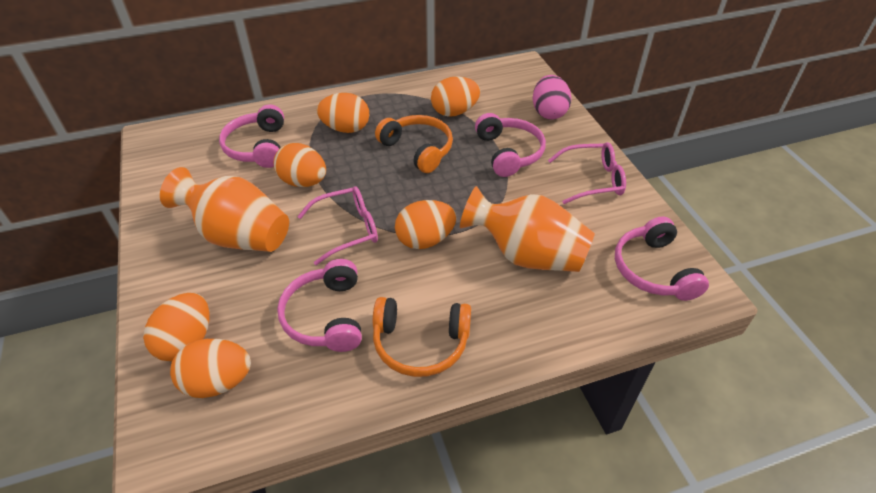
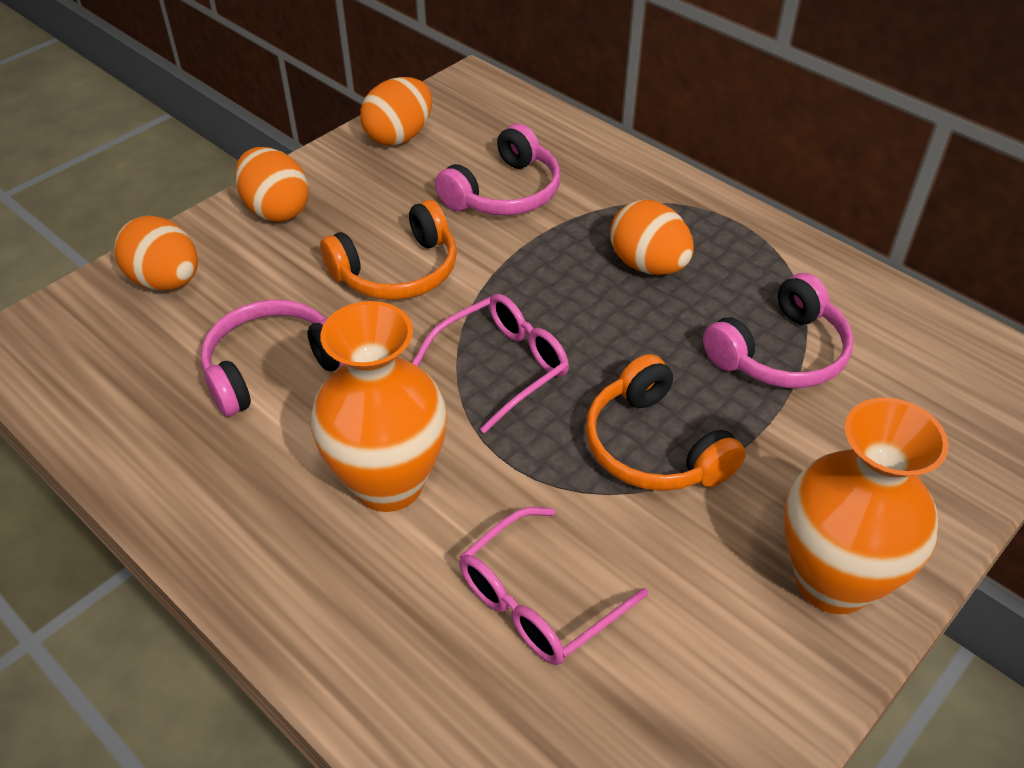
orange egg: [143,293,209,361] [170,339,251,398] [274,143,326,187] [317,93,369,133] [395,200,456,249] [431,76,480,117] = 6 -> [114,216,198,290] [235,147,309,222] [360,77,432,146] [610,200,694,275] = 4
pink egg: [533,75,572,120] = 1 -> none = 0
pink headphones: [219,105,284,168] [277,259,362,352] [475,113,546,177] [615,217,709,301] = 4 -> [201,299,344,417] [435,124,561,215] [703,273,854,388] = 3

